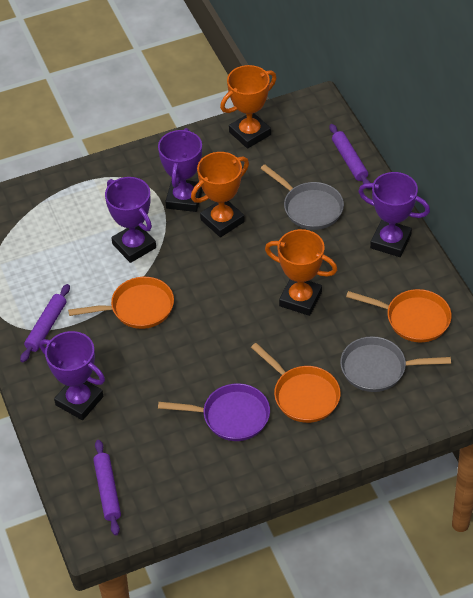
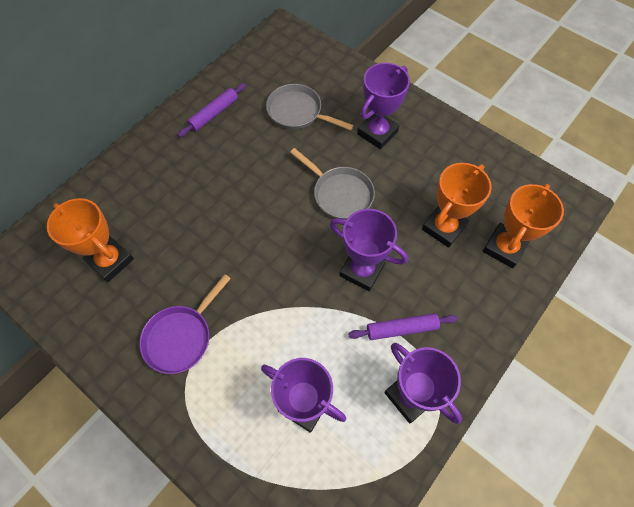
orange pan: [68,277,174,329] [251,343,341,423] [346,289,452,342] = 3 -> none = 0
purple rolling pin: [20,284,70,362] [93,440,121,536] [329,124,370,189] = 3 -> [178,83,246,137] [348,313,458,340] = 2

